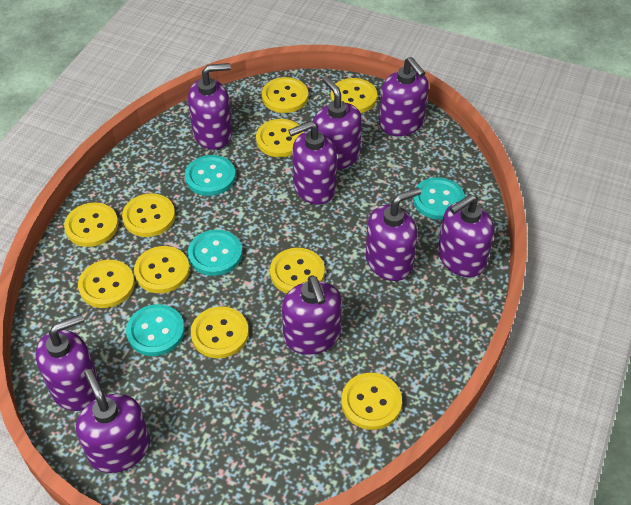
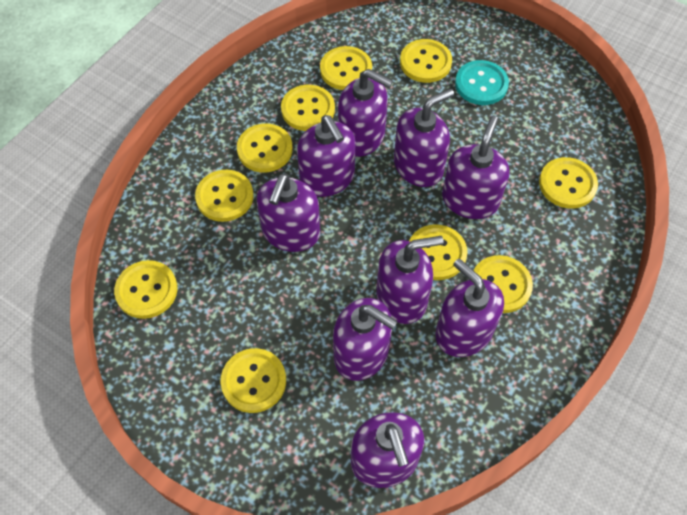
turquoise button: [126,304,185,356] [185,155,236,196] [188,230,242,276] [413,177,465,220] = 4 -> [455,60,509,105] = 1

